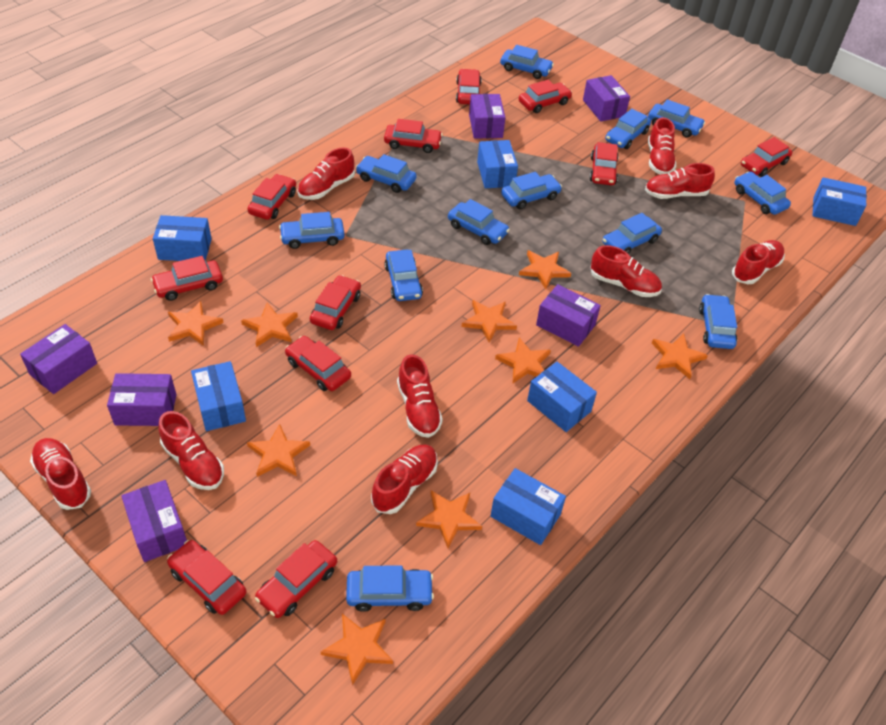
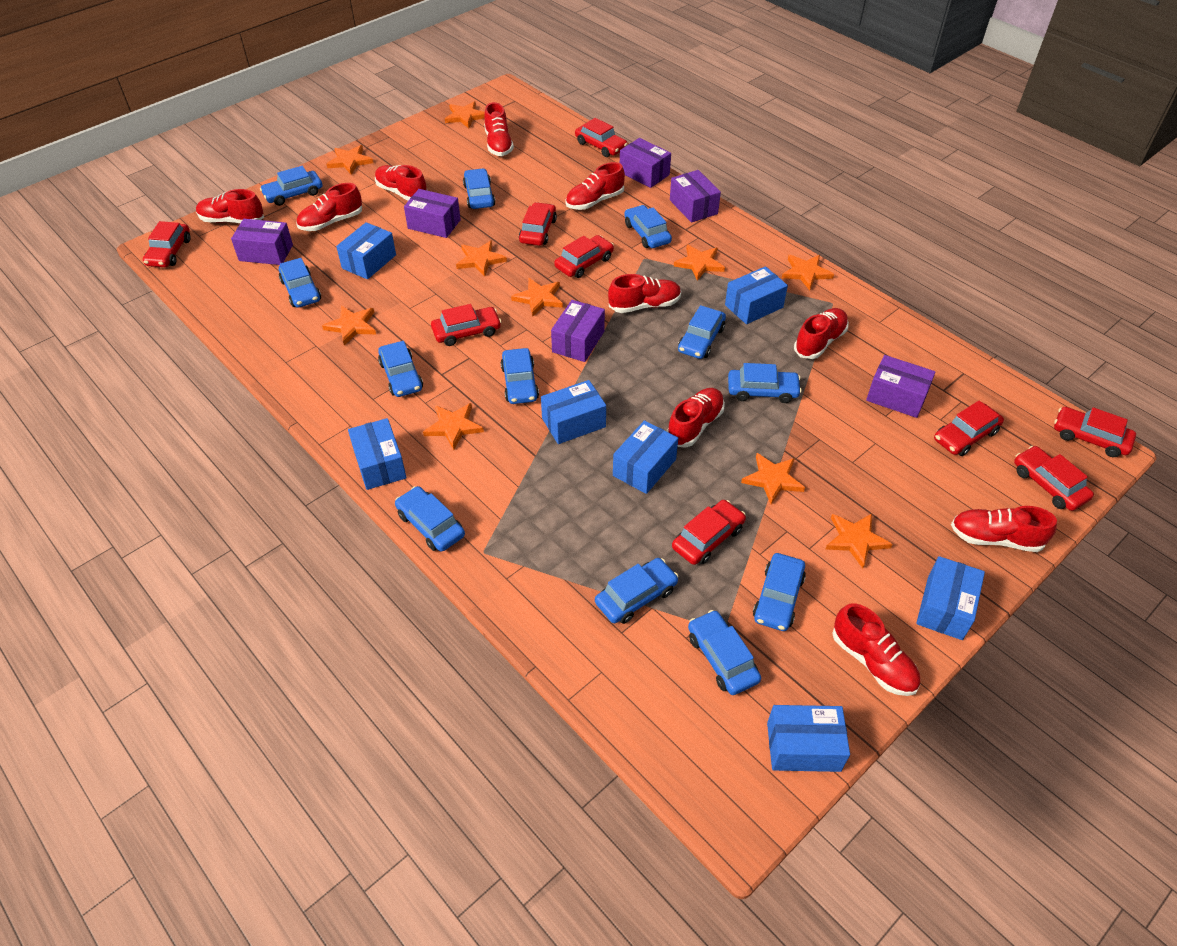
blue box: [153,215,212,261] [191,361,246,431] [477,140,518,188] [491,468,566,545] [527,362,597,432] [813,177,867,226] = 6 -> [336,222,396,279] [348,418,406,490] [541,380,606,444] [613,420,678,494] [725,266,788,324] [767,705,850,772] [916,556,985,640] = 7
orange star: [168,301,223,346] [241,303,298,347] [247,424,310,477] [321,614,393,685] [416,490,482,548] [462,300,517,343] [495,338,551,383] [519,250,571,289] [652,334,708,379] = 9 -> [322,305,376,346] [327,145,373,175] [423,403,484,450] [445,101,485,129] [456,240,507,276] [511,278,563,316] [674,245,725,281] [741,453,805,504] [782,255,834,290] [826,513,893,568] = 10
red car: [151,256,223,301] [167,540,247,615] [247,174,296,220] [255,540,337,618] [285,336,351,391] [310,275,361,330] [384,119,443,153] [456,69,482,104] [519,80,572,113] [589,142,619,185] [741,137,792,177] = 11 -> [143,221,191,267] [431,304,501,346] [519,202,557,246] [555,235,614,278] [575,118,627,157] [672,500,746,565] [934,401,1004,456] [1014,446,1094,511] [1054,407,1136,457] = 9
red shoe: [30,438,91,510] [159,411,224,490] [297,147,355,200] [371,445,438,514] [397,354,443,438] [590,245,662,297] [645,163,715,199] [648,117,676,175] [732,240,785,284] = 9 -> [196,189,264,223] [296,183,362,231] [375,165,427,201] [484,102,514,156] [565,162,625,210] [608,274,681,313] [667,388,725,448] [794,308,849,359] [832,603,920,696] [951,506,1057,552] = 10

